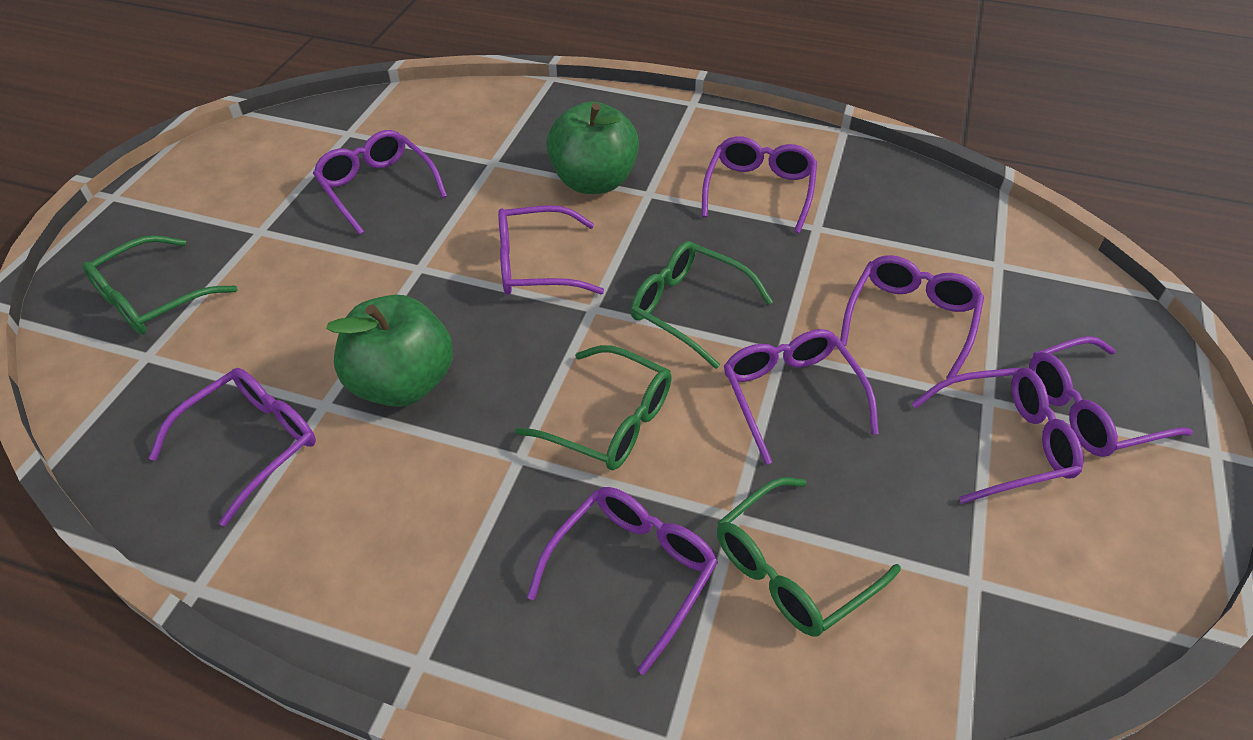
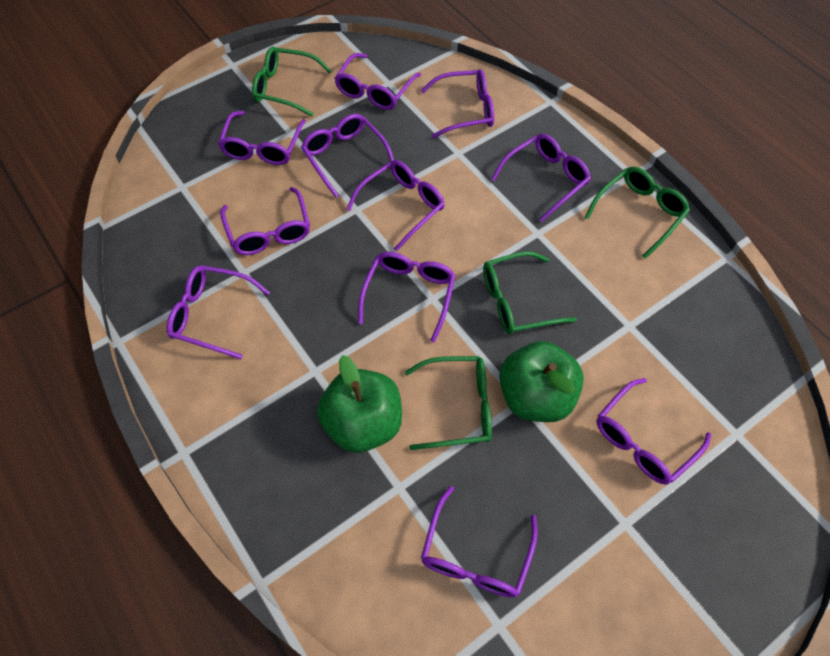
purple glasses: [149,368,316,526] [313,130,447,235] [498,205,604,295] [527,487,718,675] [702,136,817,233] [724,329,879,465] [840,255,984,379] [911,367,1084,504] [1029,336,1193,457] = 9 -> [167,265,270,359] [218,111,306,165] [220,187,310,255] [301,114,394,198] [334,53,421,110] [346,160,445,251] [358,252,456,343] [421,69,494,139] [421,486,538,598] [491,134,591,222] [596,378,711,485] = 11

